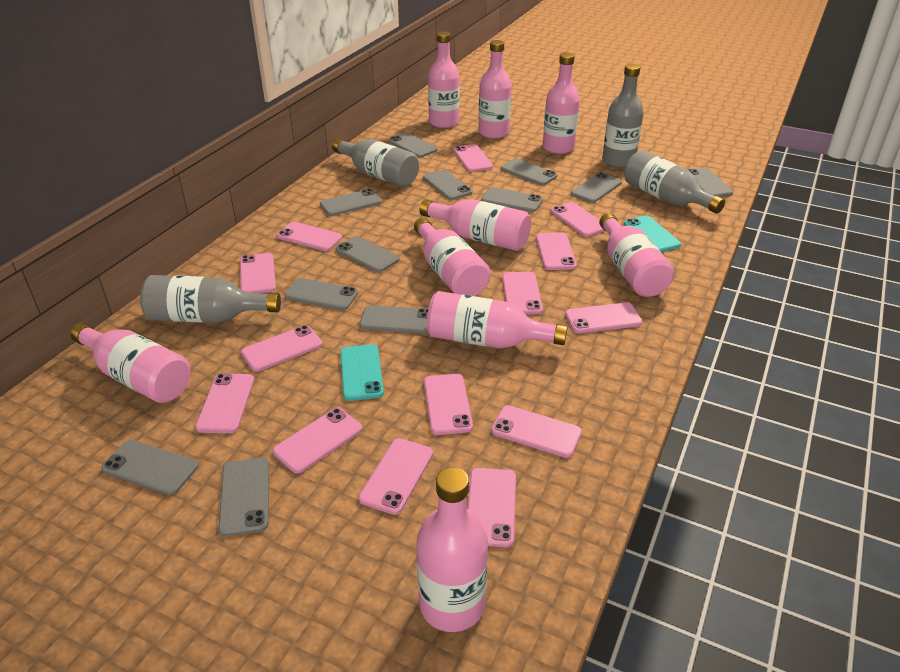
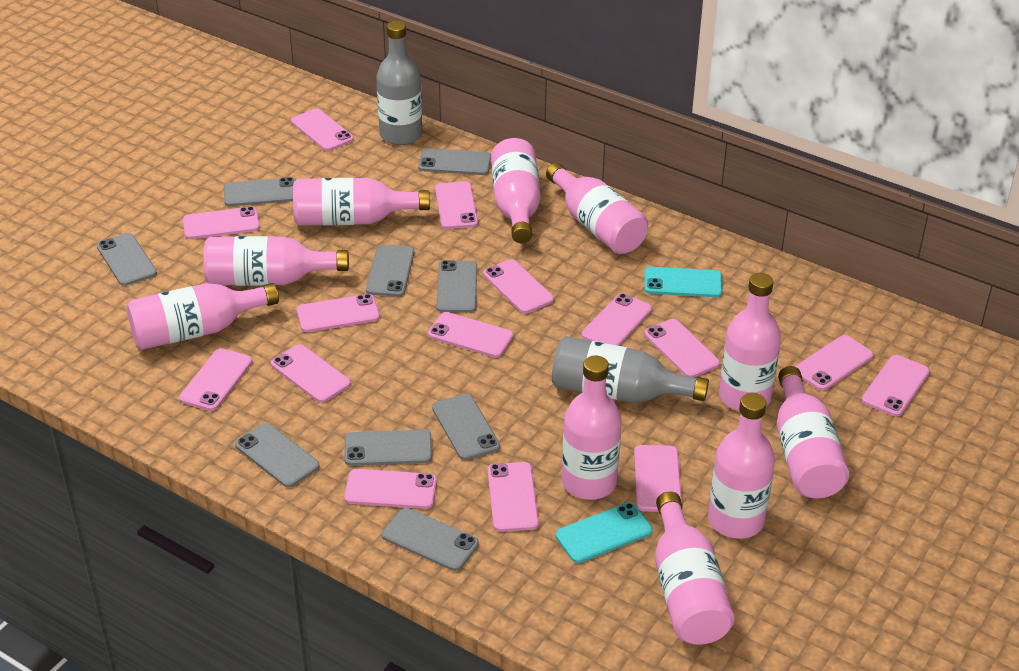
grey bottle: [140,275,281,323] [332,138,419,187] [602,64,644,168] [624,150,725,214] = 4 -> [376,21,422,145] [552,336,709,403] = 2
grey phone: [102,440,198,495] [218,458,269,536] [284,278,358,310] [320,189,382,216] [336,236,400,272] [360,305,428,334] [388,133,437,158] [423,170,472,200] [481,187,543,212] [501,159,557,185] [571,172,622,203] [687,168,733,197] = 12 -> [97,233,157,286] [224,177,296,206] [235,423,320,487] [344,430,432,466] [366,244,414,297] [382,508,479,571] [418,148,491,175] [432,394,500,460] [437,260,477,313] = 9
pink bottle: [70,323,190,403] [414,218,491,296] [417,467,488,632] [420,199,531,251] [427,291,568,348] [428,31,460,128] [478,40,512,139] [543,53,580,154] [599,213,674,297] = 9 -> [127,283,279,350] [203,236,349,286] [293,178,430,226] [491,138,541,243] [546,163,648,254] [562,356,622,500] [655,492,735,645] [708,393,775,539] [719,273,781,411] [777,366,849,498] = 10
pink phone: [195,373,254,433] [240,253,276,294] [241,325,322,372] [273,408,362,473] [277,222,342,251] [358,438,433,515] [424,374,473,435] [453,144,493,172] [468,468,516,547] [491,405,582,458] [502,272,543,315] [536,232,577,270] [551,202,605,237] [565,302,642,333] = 14 -> [179,348,252,411] [183,206,260,239] [271,344,351,403] [291,109,354,151] [297,294,380,332] [344,469,437,509] [428,312,514,358] [435,181,478,229] [483,259,554,314] [487,462,539,532] [582,293,652,346] [634,445,682,512] [644,319,720,378] [795,335,873,391] [862,355,930,417] = 15

